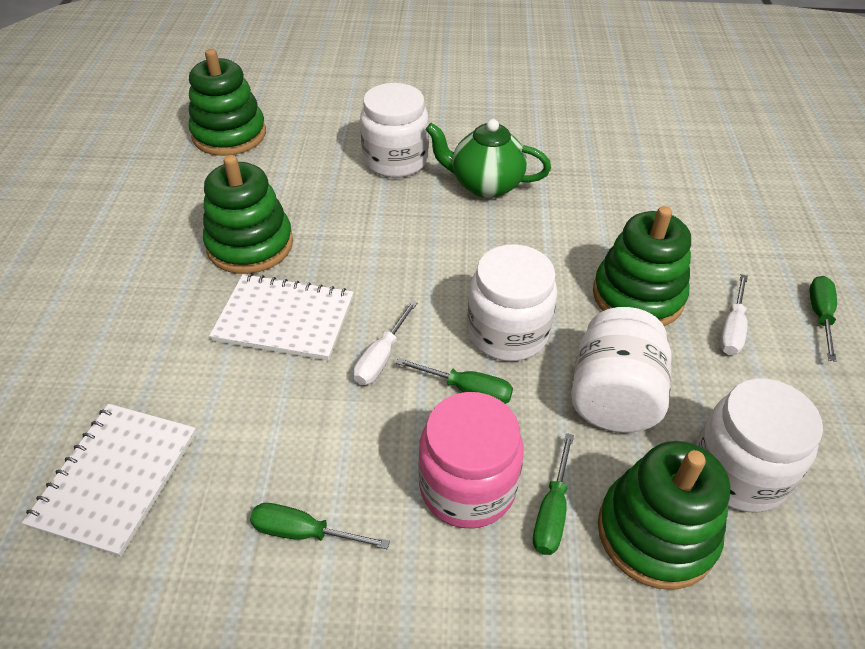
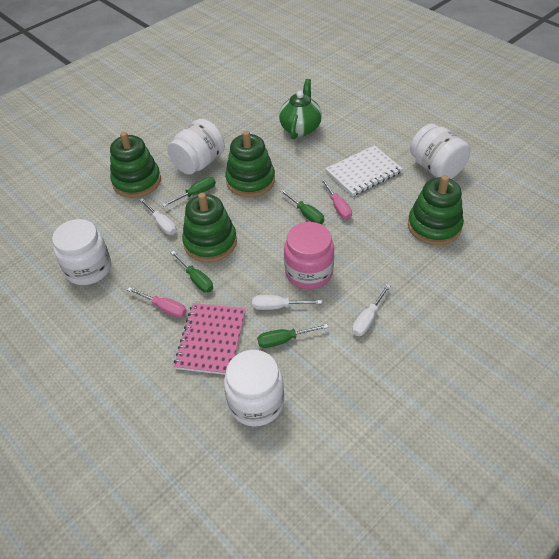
pink notebook: none = 0 -> [174,303,246,375] = 1
pink screwdriver: none = 0 -> [128,287,187,318] [321,178,352,220] = 2
white notebook: [22,404,196,557] [209,273,354,361] = 2 -> [325,145,403,196] = 1
white screwdriver: [353,300,418,385] [719,274,748,355] = 2 -> [140,198,177,235] [252,295,322,310] [352,284,390,336] = 3

